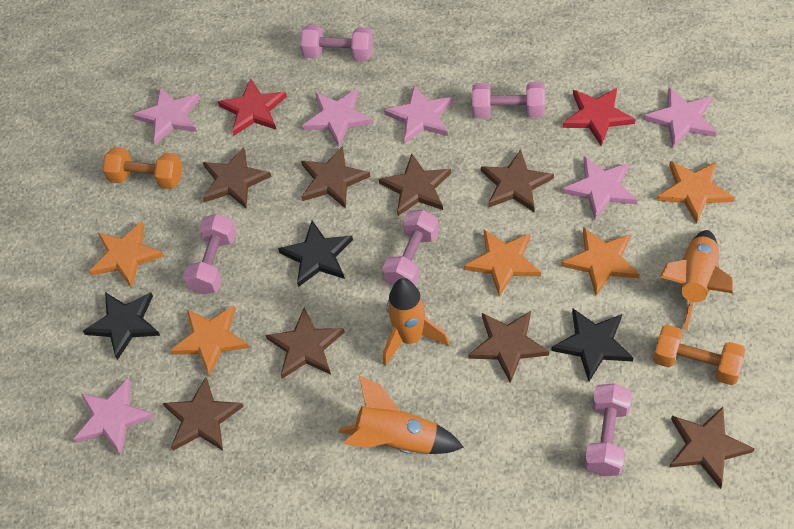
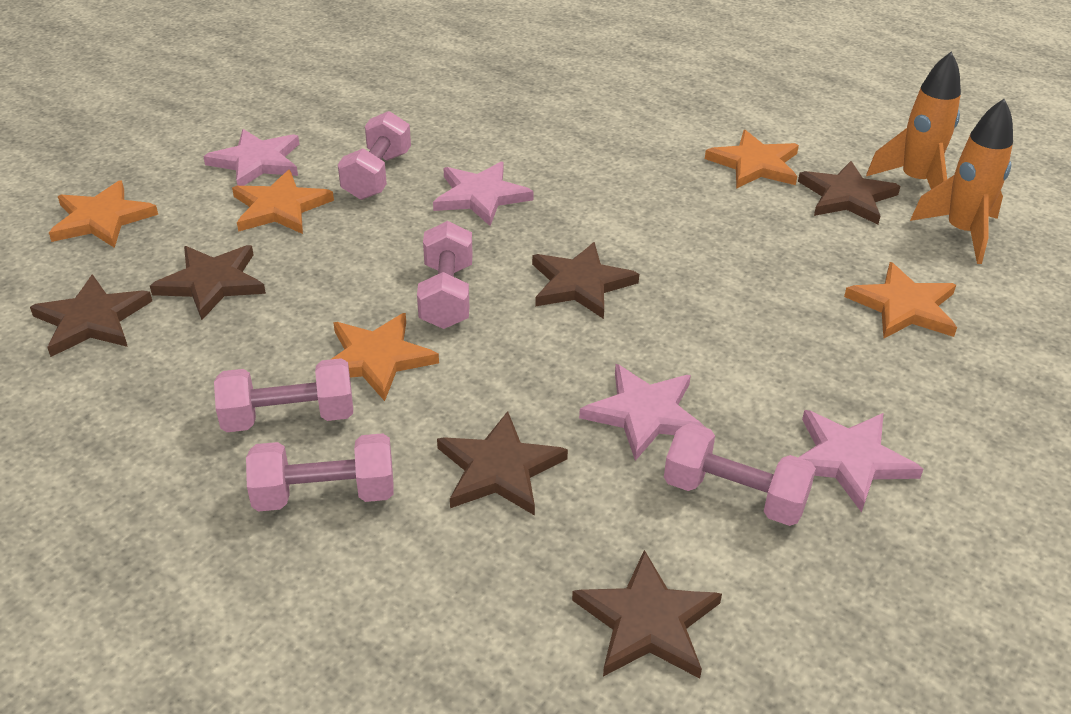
black star: [83,292,160,360] [278,221,353,287] [551,309,634,381] = 3 -> none = 0
brown star: [163,377,244,451] [203,147,272,208] [266,308,345,379] [301,146,371,209] [379,153,451,216] [468,311,549,383] [481,149,554,212] [669,407,755,489] = 8 -> [30,274,152,357] [150,245,266,320] [437,411,568,516] [532,242,639,319] [572,550,722,679] [798,161,900,224] = 6
orange dumbbell: [103,147,182,189] [653,325,746,385] = 2 -> none = 0
orange rocket: [339,376,464,454] [383,278,449,366] [660,230,733,330] = 3 -> [866,52,961,189] [910,99,1013,264] = 2
pink star: [74,378,154,455] [132,87,200,145] [302,89,373,147] [384,85,453,143] [562,156,638,220] [644,88,716,148] = 6 -> [203,129,299,186] [433,162,533,226] [579,364,706,461] [798,410,923,512] = 4
red star: [218,78,287,136] [563,88,636,146] = 2 -> none = 0

